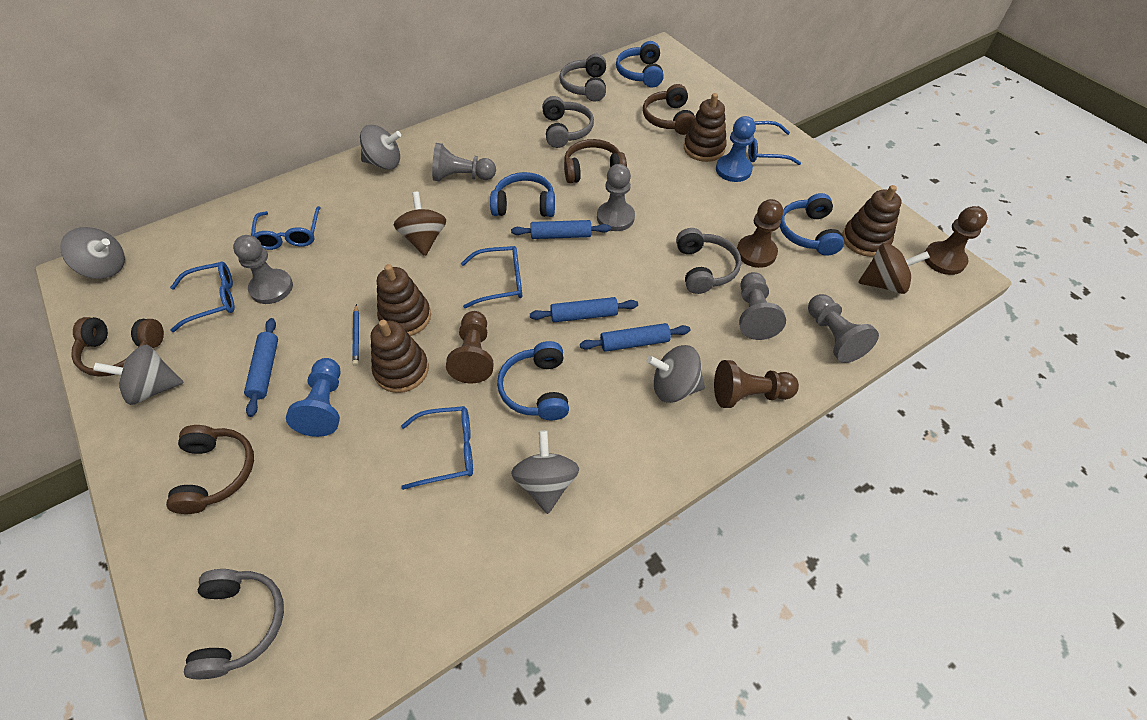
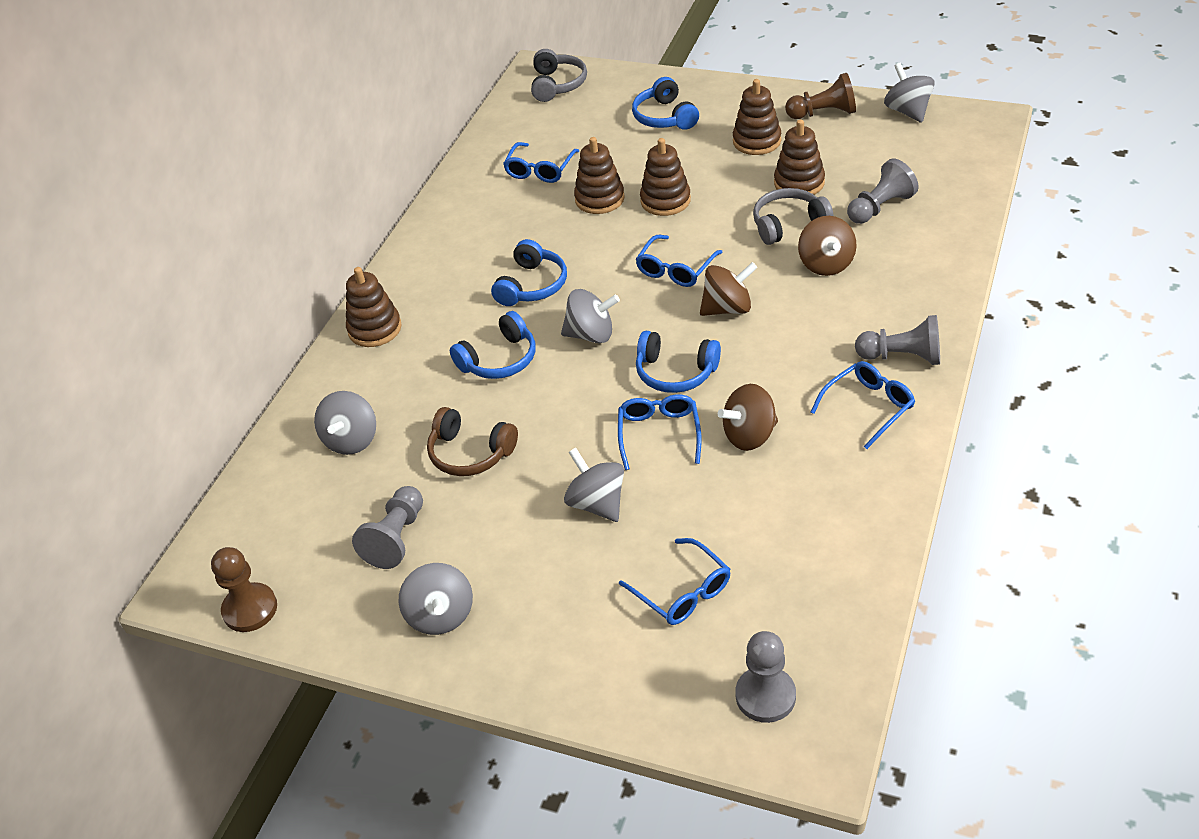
blue pawn: [286,358,341,437] [716,116,756,182] = 2 -> none = 0
blue pencil: [352,304,359,366] = 1 -> none = 0
blue rolling pin: [244,318,278,417] [511,220,611,239] [530,297,638,322] [580,323,690,352] = 4 -> none = 0
brown headphones: [71,317,164,377] [166,425,254,514] [564,139,627,183] [643,84,695,135] = 4 -> [427,407,518,476] = 1
brown pawn: [446,311,494,383] [714,360,799,408] [737,199,783,268] [925,206,988,275] = 4 -> [211,547,277,632] [785,73,856,119] = 2
brown spinning top: [394,192,446,256] [858,243,930,294] = 2 -> [700,262,757,316] [718,384,778,451] [798,216,856,276] = 3
brown stacking toy: [371,320,429,393] [377,264,431,336] [684,93,727,162] [842,185,902,257] = 4 -> [346,267,402,347] [574,137,625,214] [640,138,691,216] [733,79,781,155] [774,120,825,195] = 5
grey headphones: [184,569,284,679] [542,96,594,148] [559,54,606,102] [676,228,741,294] = 4 -> [531,49,587,102] [753,188,834,245] = 2
grey pawn: [233,235,293,304] [432,143,496,181] [597,164,635,231] [739,272,786,340] [808,294,879,363] = 5 -> [352,486,423,569] [735,631,796,723] [847,158,919,224] [855,315,940,365] = 4

